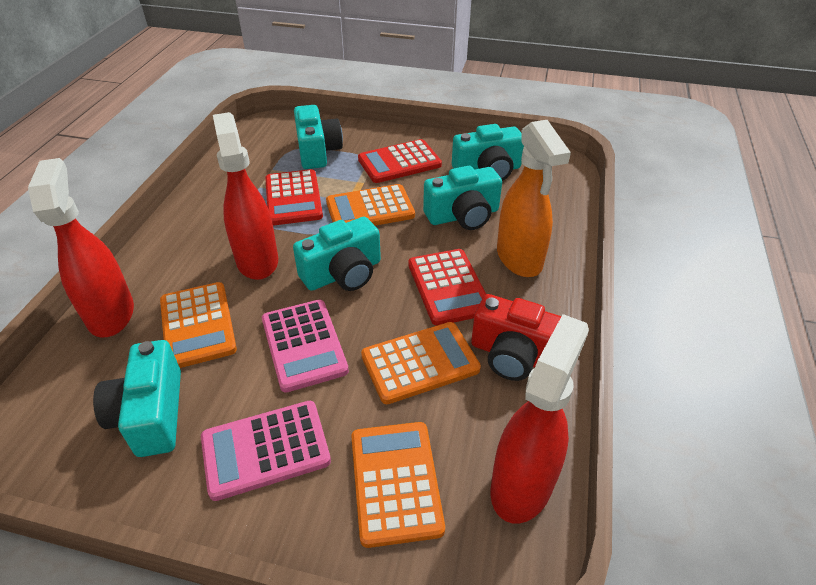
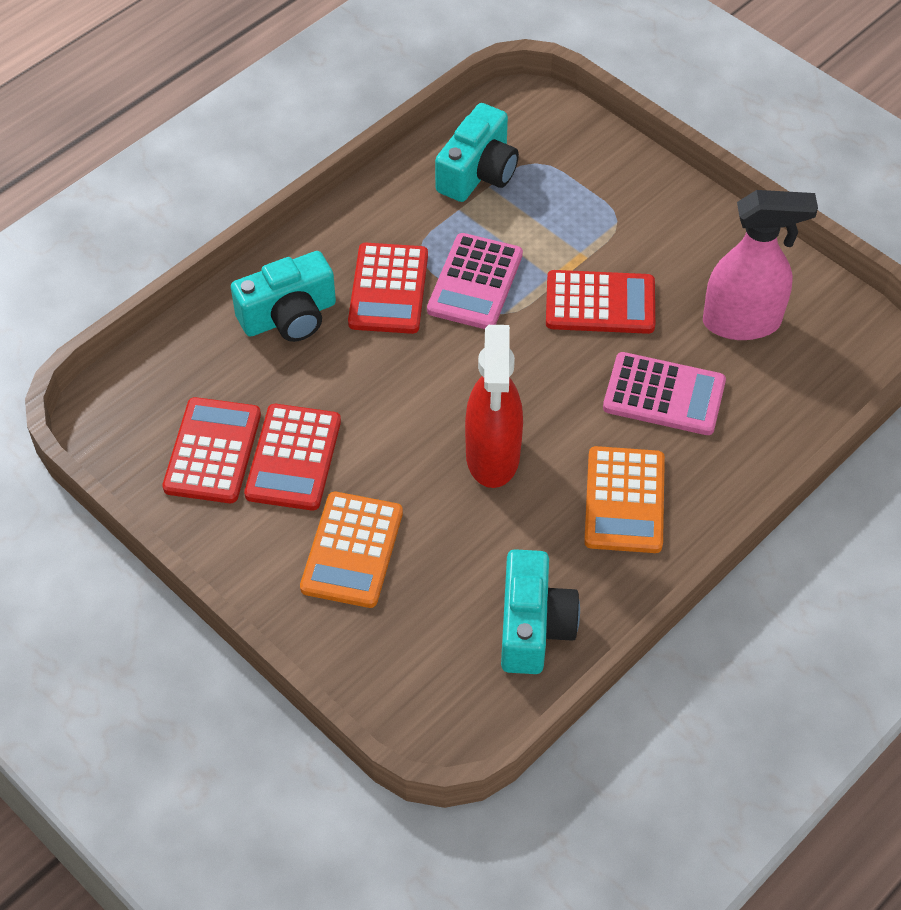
orange calculator: [160,282,237,368] [326,184,415,226] [351,422,445,548] [361,322,481,404] = 4 -> [300,492,403,608] [584,446,665,553] = 2
orange spray bottle: [497,120,571,277] = 1 -> none = 0
pink spray bottle: none = 0 -> [703,190,818,340] = 1
red calculator: [265,169,323,225] [358,139,442,183] [408,249,486,326] = 3 -> [162,397,261,503] [244,404,341,511] [348,243,428,334] [546,270,655,334] = 4
red camera: [471,294,562,381] = 1 -> none = 0
red spray bottle: [28,158,134,338] [213,112,278,280] [490,314,589,524] = 3 -> [465,325,523,488] = 1
turquoise camera: [93,340,181,457] [293,217,381,291] [294,105,343,169] [423,166,502,230] [452,124,524,181] = 5 -> [231,251,336,342] [435,103,519,202] [501,549,580,674] = 3

